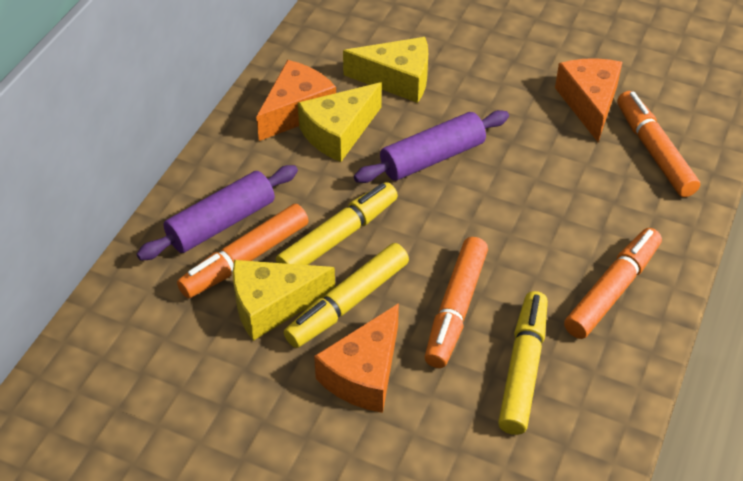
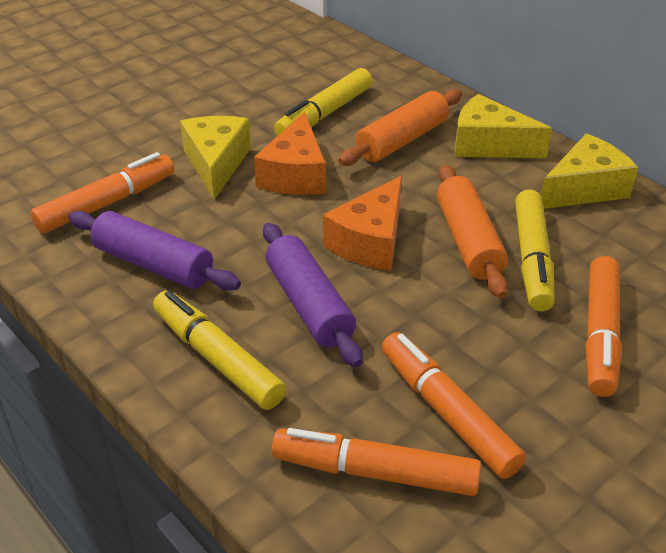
orange cheese: [256,60,336,141] [314,303,399,413] [555,58,622,142] = 3 -> [254,112,326,195] [323,176,402,271] = 2
orange rolling pin: none = 0 -> [338,89,462,166] [437,164,508,299] = 2

